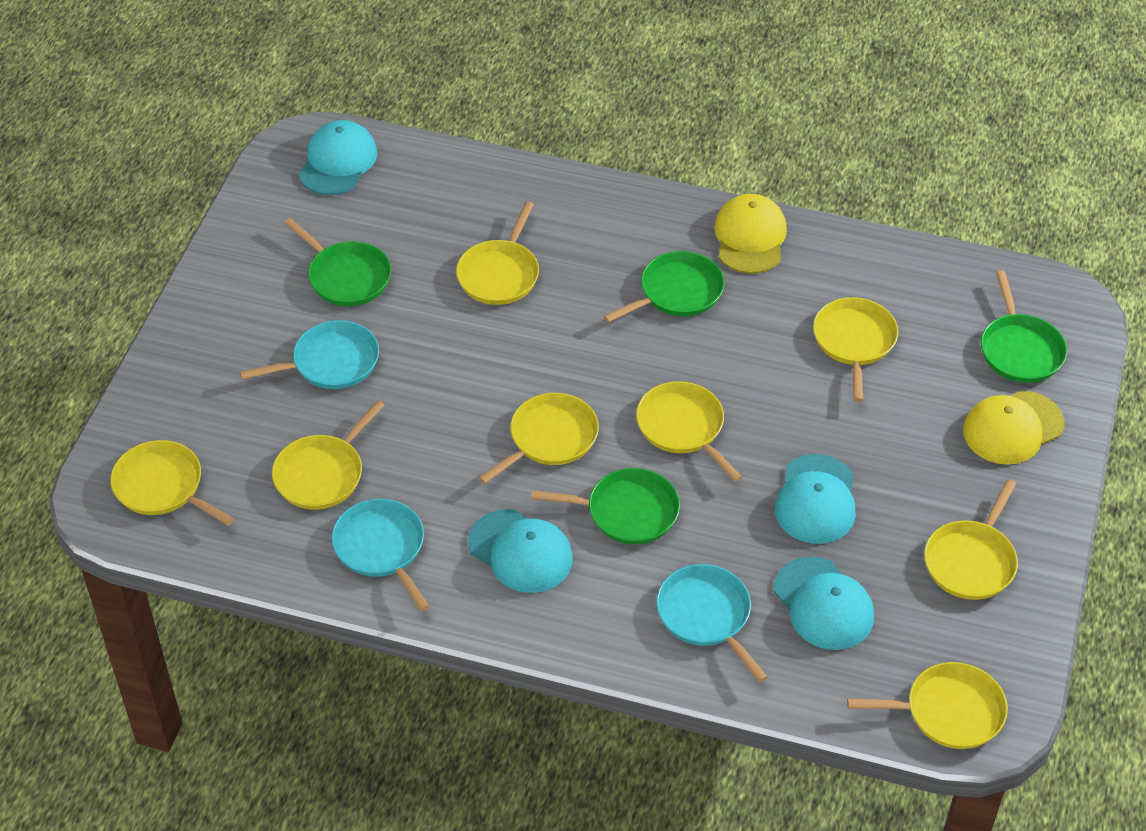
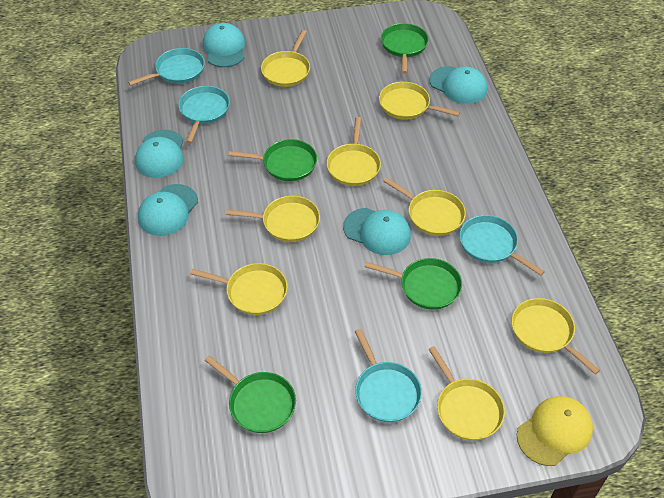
turquoise cap: [298,120,377,195] [468,509,573,593] [774,556,874,650] [775,454,856,544] = 4 -> [135,130,183,178] [138,184,198,236] [203,23,245,67] [343,208,411,255] [429,66,487,104] = 5
turquoise pan: [240,320,379,389] [332,499,430,611] [656,564,768,683] = 3 -> [128,48,205,86] [178,86,230,143] [354,329,422,422] [459,215,545,276] = 4
yellow cap: [714,194,787,274] [963,391,1065,465] = 2 -> [517,396,593,466] = 1

